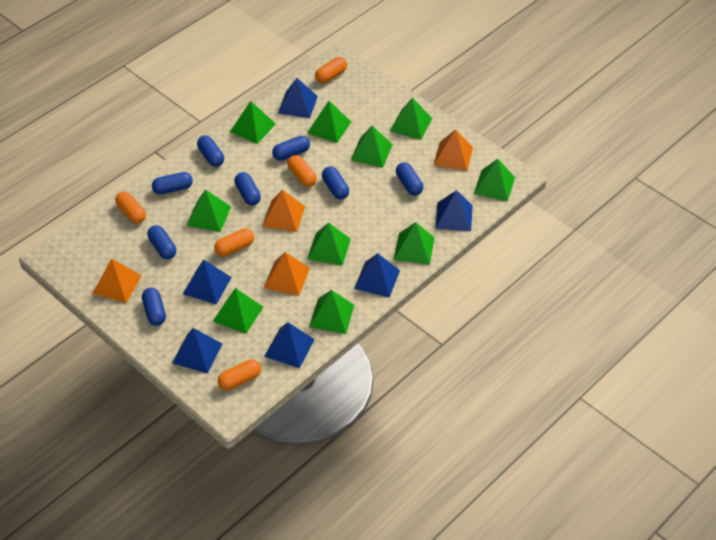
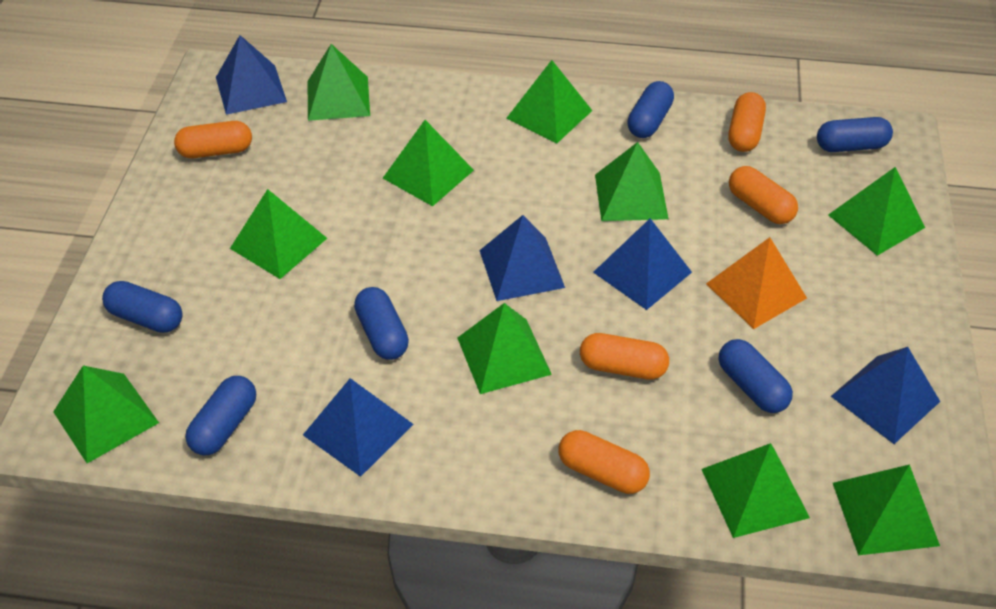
blue capsule: [142,288,166,326] [147,225,176,259] [152,172,193,194] [197,135,224,167] [234,172,261,205] [272,136,310,161] [322,166,349,199] [396,162,423,196] = 8 -> [102,281,183,333] [185,376,256,455] [354,287,409,360] [627,81,674,138] [719,339,793,413] [817,117,893,152] = 6
blue pyramid: [172,328,222,374] [183,260,232,304] [264,322,315,368] [278,78,318,118] [354,253,400,298] [435,190,473,231] = 6 -> [216,35,287,115] [303,378,413,477] [479,215,565,301] [593,218,692,310] [831,347,940,444] = 5
orange pyramid: [92,258,142,303] [263,190,305,232] [264,252,310,296] [434,129,473,171] = 4 -> [706,237,807,329] = 1

